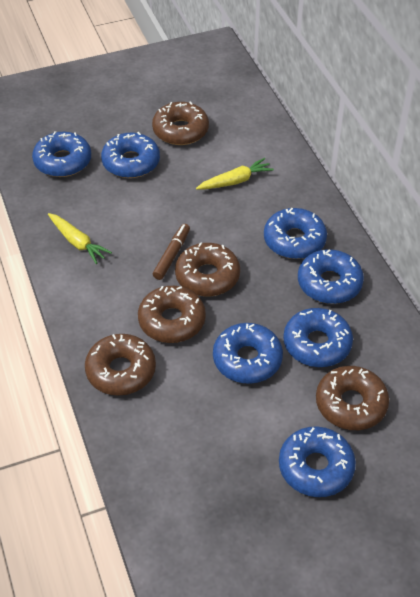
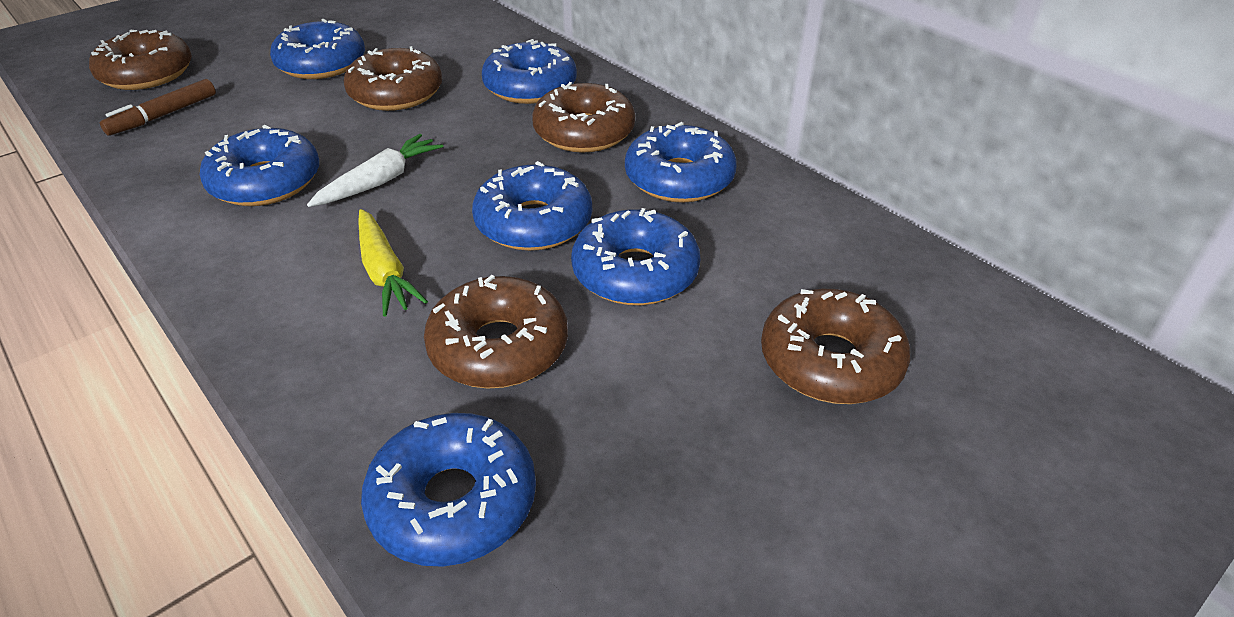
white carrot: none = 0 -> [307,134,444,207] = 1
yellow carrot: [48,213,112,264] [196,158,274,190] = 2 -> [358,209,428,317] = 1

